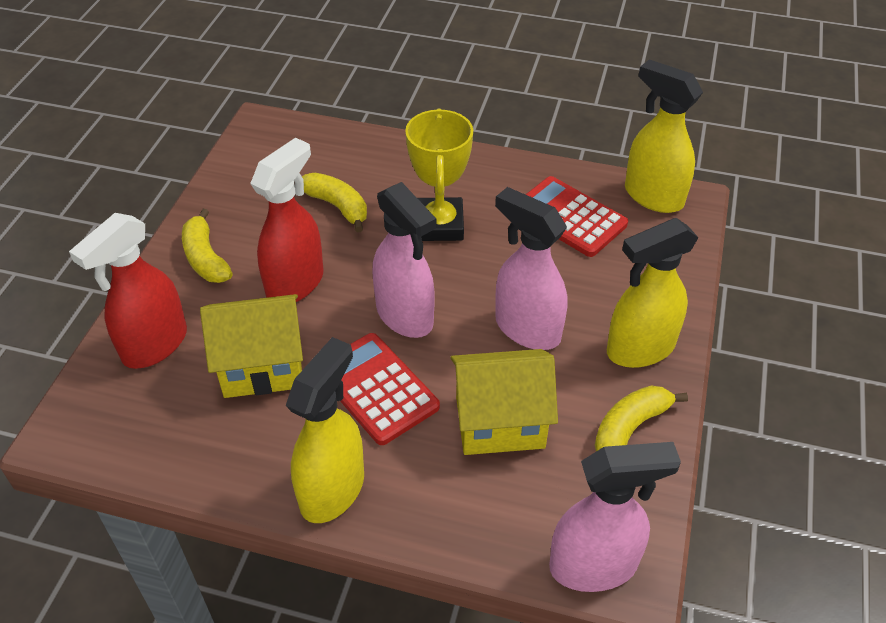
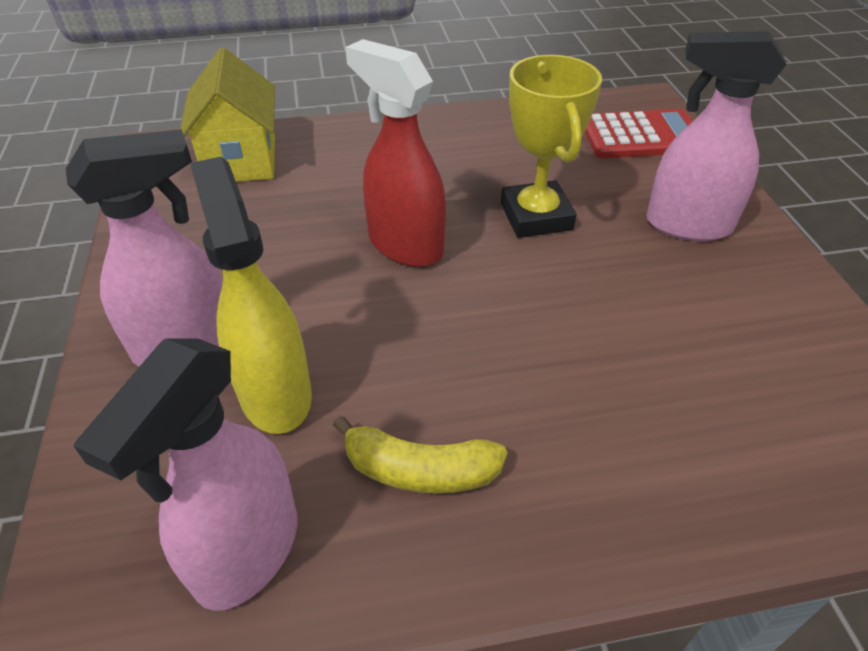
red calculator: [340,333,440,445] [525,176,628,257] = 2 -> [584,109,693,158] = 1
red spray bottle: [69,213,187,369] [250,138,324,302] = 2 -> [345,39,446,267] = 1
yellow banana: [182,209,233,283] [302,173,367,232] [595,385,688,451] = 3 -> [333,416,508,493] = 1
yellow house: [200,294,303,398] [451,349,558,455] = 2 -> [180,48,275,182] = 1
yellow spray bottle: [286,337,364,523] [607,218,699,368] [625,59,703,213] = 3 -> [190,157,312,434] = 1

